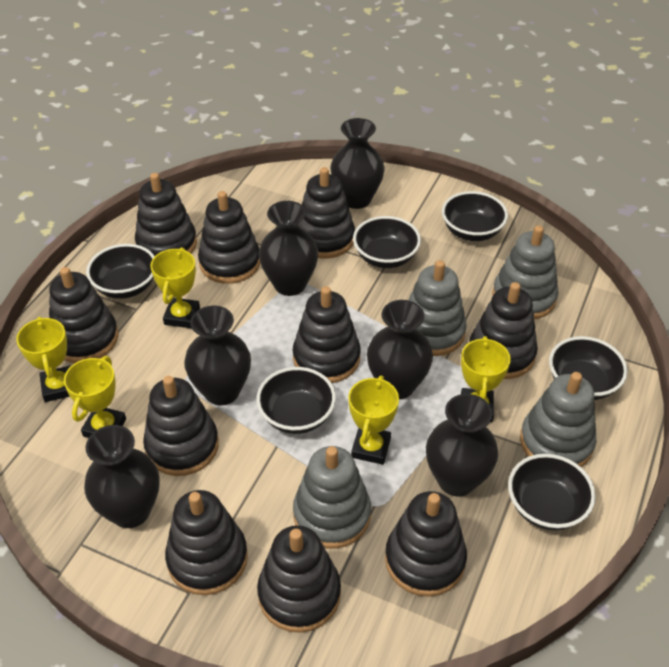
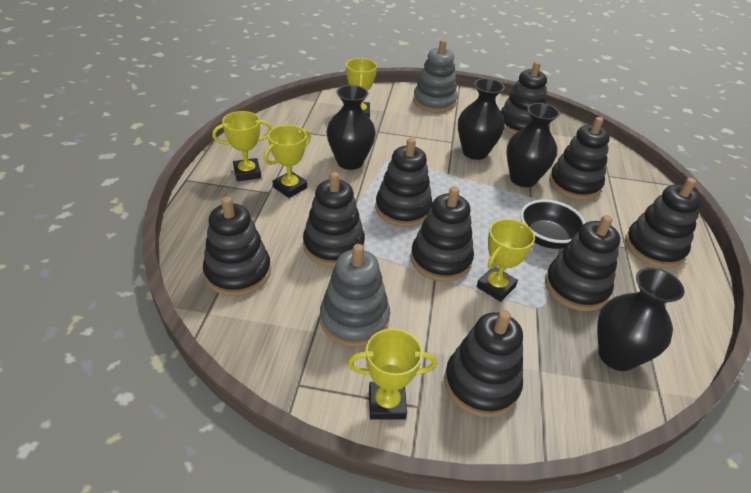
black bowl: [86,244,155,299] [256,367,336,434] [353,216,421,268] [442,191,508,241] [508,454,596,530] [549,336,628,400] = 6 -> [520,199,586,249] = 1
black stacking toy: [49,267,119,363] [135,173,197,256] [143,376,219,476] [165,490,248,595] [198,191,260,284] [257,525,341,633] [293,286,361,383] [298,167,355,259] [385,491,467,597] [469,282,538,379] = 10 -> [203,196,271,296] [303,172,365,267] [375,138,433,227] [411,187,474,282] [444,310,523,417] [501,61,547,134] [545,215,620,311] [549,117,610,200] [625,178,702,268] = 9
black vase: [84,425,160,528] [184,306,251,405] [259,201,318,296] [330,118,385,209] [367,300,433,399] [426,394,498,496] = 6 -> [327,85,376,170] [458,78,505,160] [506,103,560,187] [597,267,685,371] = 4
grey stacking toy: [293,446,371,549] [409,260,467,356] [492,226,559,319] [520,372,596,467] = 4 -> [320,244,390,347] [413,39,458,113] = 2

